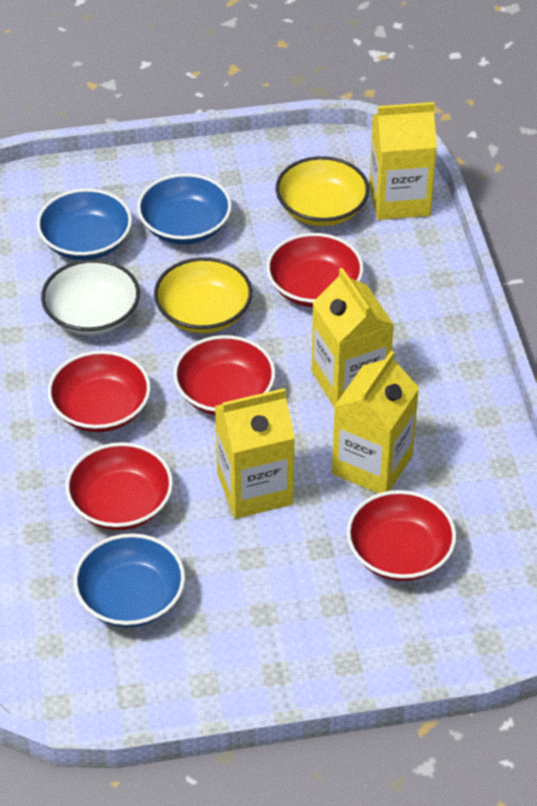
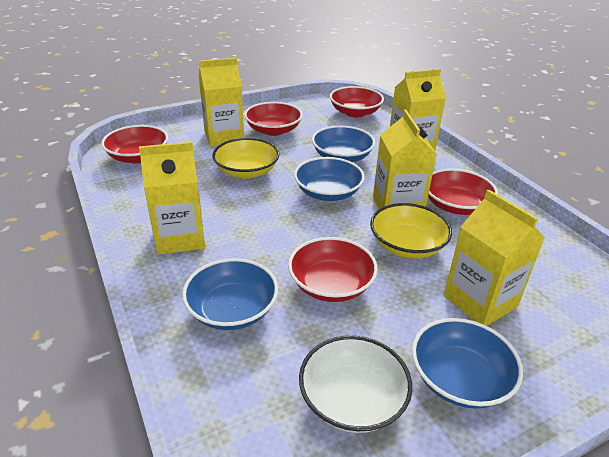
blue bowl: [37,189,132,260] [73,533,185,627] [137,173,232,244] = 3 -> [182,258,278,330] [294,157,365,201] [312,126,375,162] [412,318,523,409] = 4
yellow carton: [215,388,295,519] [311,268,394,406] [332,351,419,493] [369,102,437,220] = 4 -> [139,142,205,255] [199,58,244,147] [373,110,436,210] [390,69,446,151] [444,189,545,326] = 5

